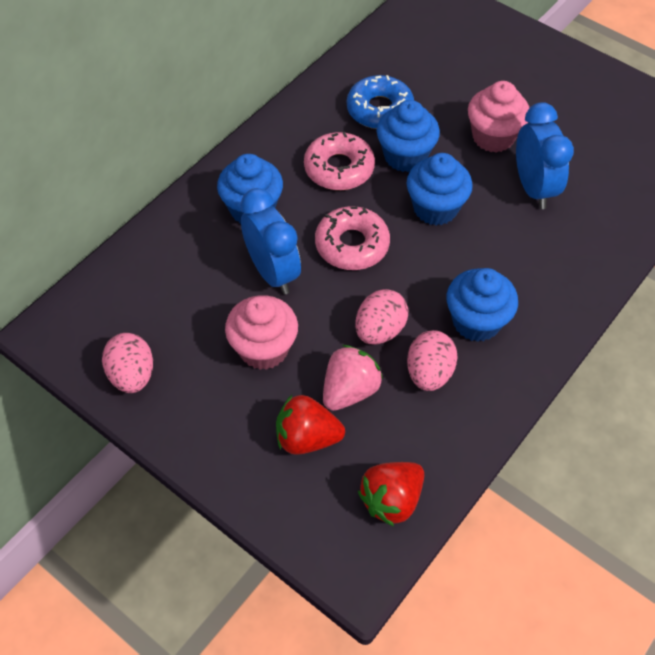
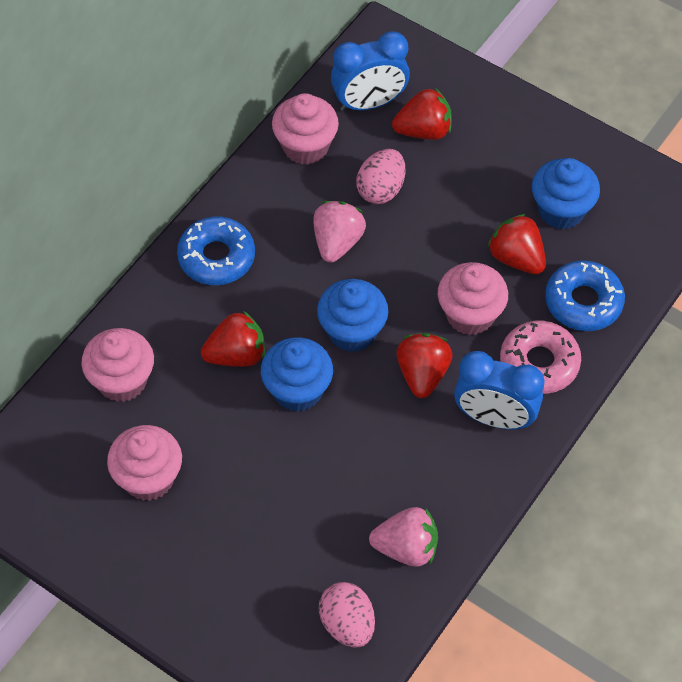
blue cupcake: [217,154,283,224] [376,100,440,172] [407,153,473,226] [447,268,518,342] = 4 -> [261,337,333,412] [317,279,388,352] [532,158,600,229] = 3
blue donut: [347,75,414,129] = 1 -> [177,216,255,285] [545,260,625,331] = 2
pink cupcake: [225,295,298,370] [468,81,529,153] = 2 -> [81,328,154,402] [107,425,182,501] [272,93,339,165] [438,262,508,335] = 4
pink donut: [304,132,375,190] [315,206,390,270] = 2 -> [500,321,581,394] = 1
pink egg: [102,333,153,393] [355,289,408,344] [407,330,458,391] = 3 -> [319,582,375,648] [356,149,405,204] = 2
pink strawberry: [323,345,383,411] = 1 -> [313,201,366,262] [369,507,438,567] = 2
red strawberry: [276,395,345,455] [358,462,424,526] = 2 -> [201,311,265,367] [392,88,452,140] [396,333,453,398] [488,214,546,274] = 4

